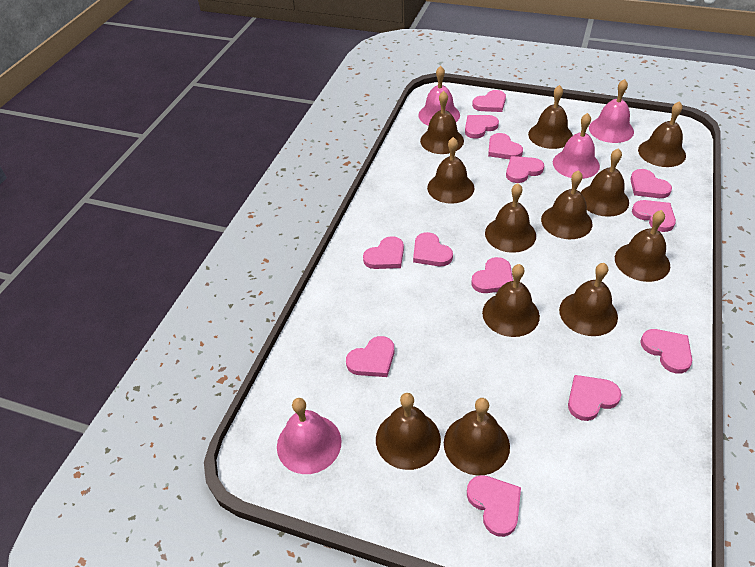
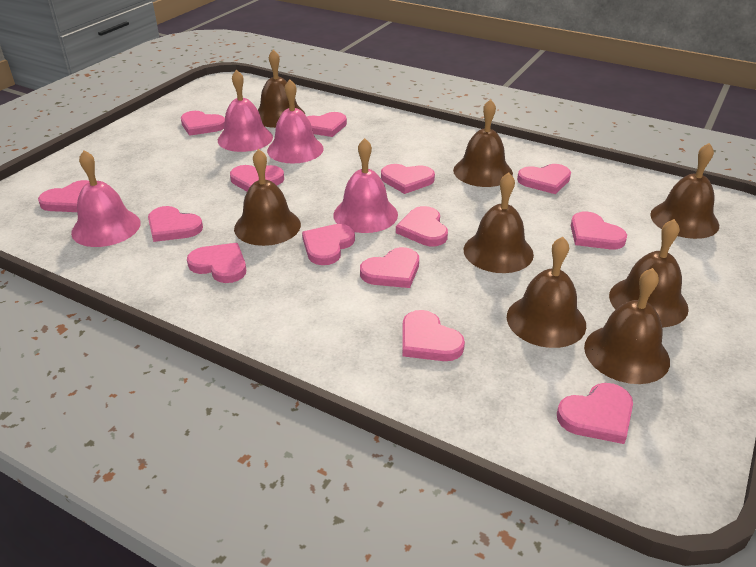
brown bell: [376,393,441,470] [420,91,464,154] [427,137,475,204] [444,398,510,476] [482,264,540,337] [485,183,536,253] [528,85,573,149] [541,170,592,239] [559,263,618,336] [580,148,629,217] [615,210,670,282] [638,101,686,167] = 12 -> [234,149,301,246] [258,49,305,128] [453,99,513,187] [464,172,534,273] [507,237,586,348] [584,268,670,384] [609,219,689,327] [650,143,719,239] = 8
pink heart: [346,336,394,377] [363,236,404,269] [413,232,453,266] [465,115,499,139] [467,475,521,537] [471,257,513,293] [472,90,506,112] [488,133,523,159] [506,156,544,183] [568,375,621,421] [630,169,672,198] [632,200,676,232] [640,329,692,374] = 13 -> [38,180,89,212] [148,206,203,242] [181,111,225,136] [187,243,246,283] [230,165,284,191] [302,224,355,265] [307,112,347,137] [360,247,419,288] [381,164,435,194] [396,206,448,246] [402,310,465,361] [517,164,571,194] [557,383,633,444] [571,211,627,250] = 14

